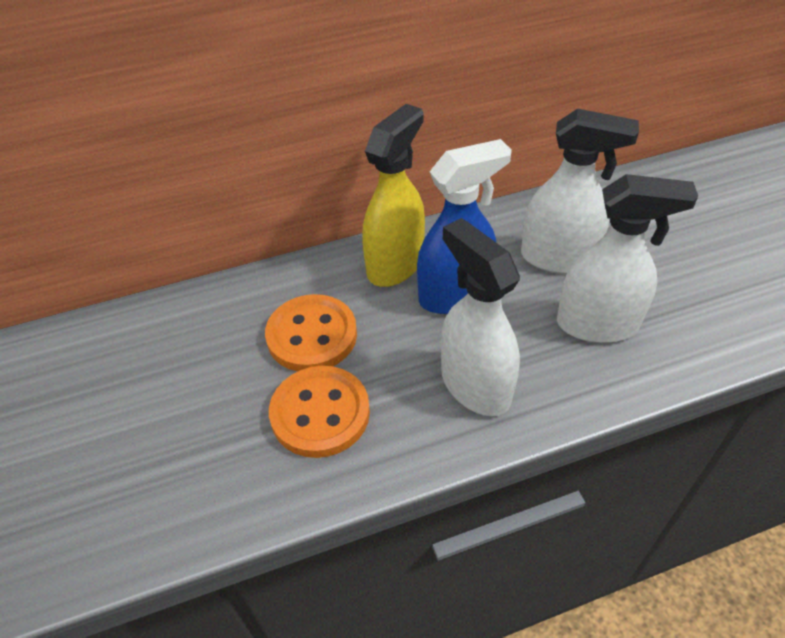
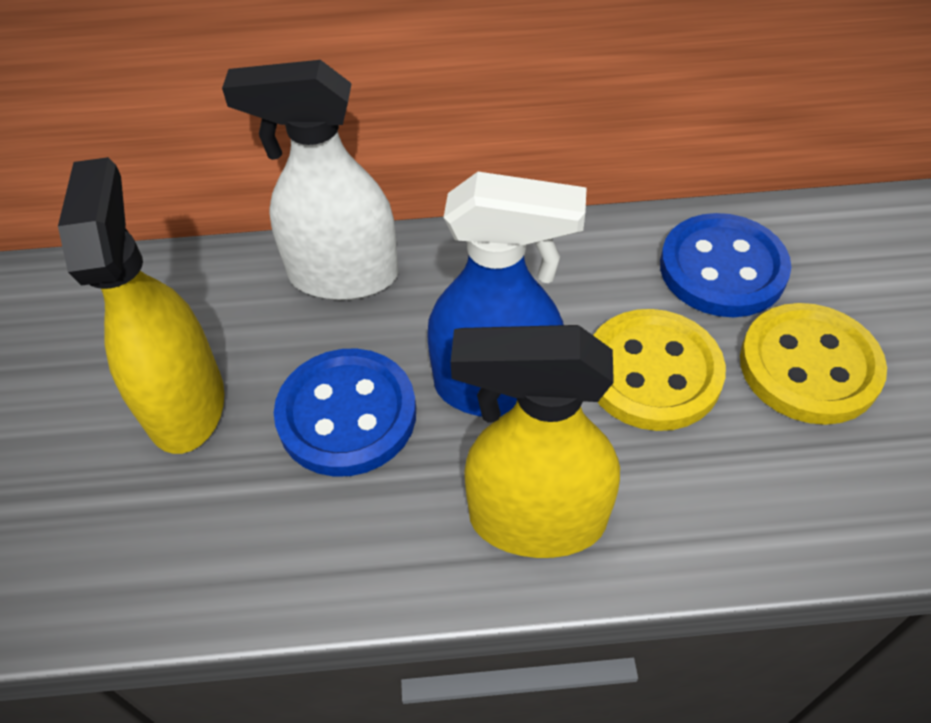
blue button: none = 0 -> [274,348,416,477] [660,213,791,317] = 2
orange button: [265,294,357,372] [269,366,370,458] = 2 -> none = 0
white spray bottle: [441,218,520,416] [521,108,639,274] [557,174,698,343] = 3 -> [222,60,398,300] = 1
yellow button: none = 0 -> [593,309,726,431] [740,303,887,425] = 2
yellow spray bottle: [362,104,425,287] = 1 -> [58,157,224,454] [451,325,620,558] = 2

